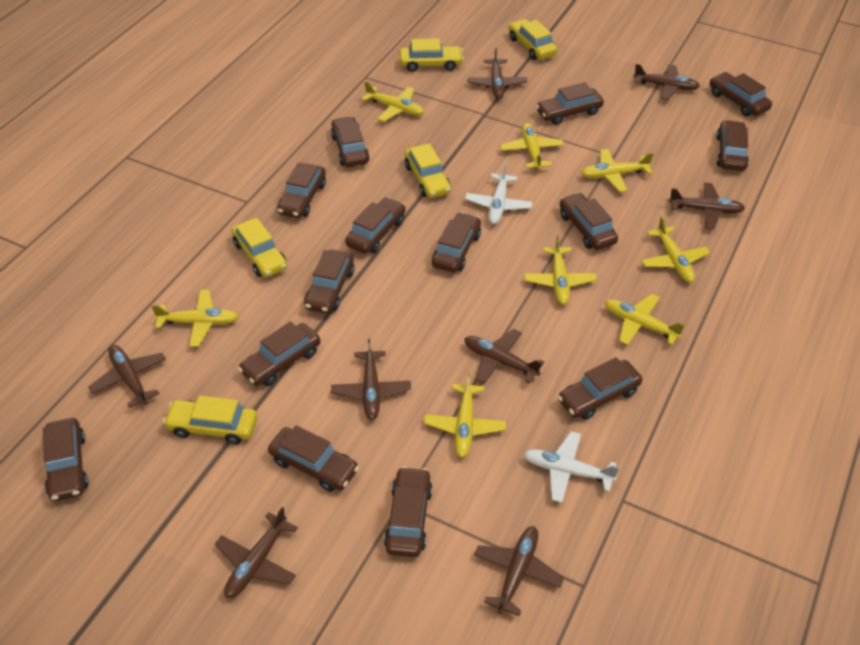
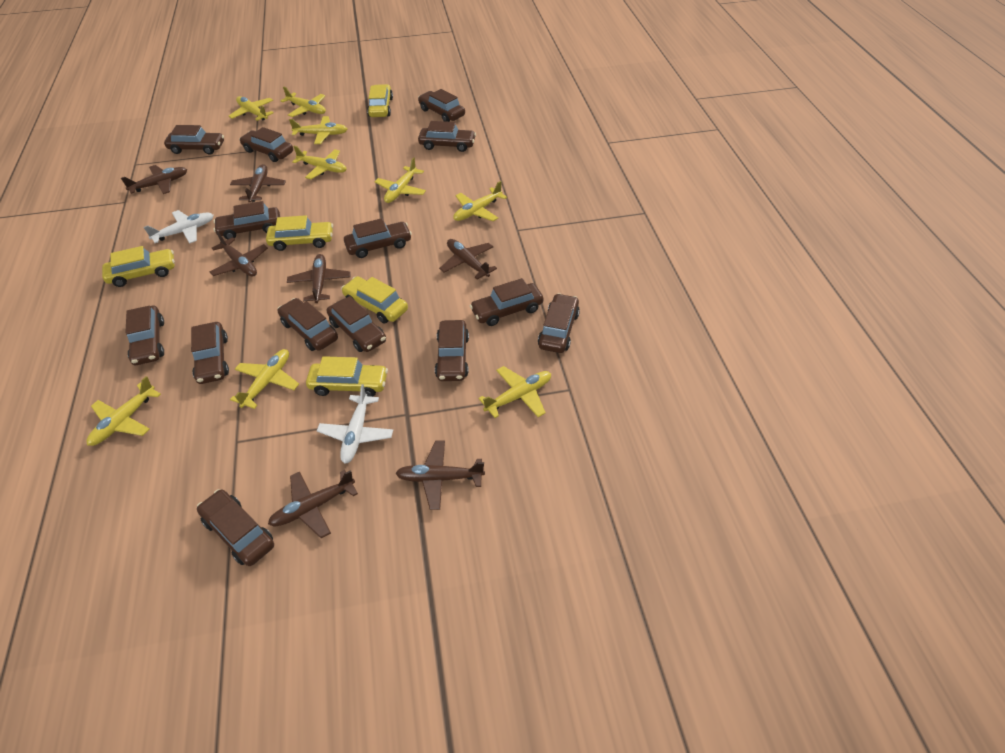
brown plane: [88,345,166,408] [215,507,298,598] [331,339,411,420] [464,329,544,384] [468,48,527,99] [474,526,564,616] [633,64,700,100] [668,183,745,229] = 8 -> [121,165,187,194] [210,231,268,276] [230,164,286,203] [268,470,358,538] [287,254,351,303] [395,440,485,510] [439,239,497,279] = 7
yellow plane: [151,290,239,347] [361,81,424,122] [424,372,506,458] [500,123,564,170] [524,235,597,305] [581,149,653,192] [605,294,685,345] [641,216,710,282] = 8 -> [86,376,161,446] [229,96,274,121] [230,349,299,409] [281,87,326,117] [289,116,347,144] [292,146,347,179] [375,157,426,203] [453,181,507,221] [479,366,551,418] = 9

